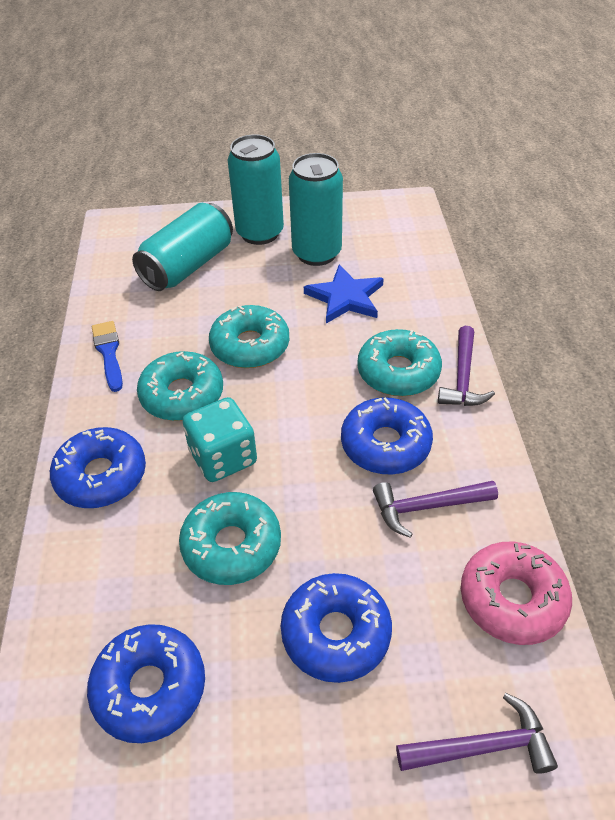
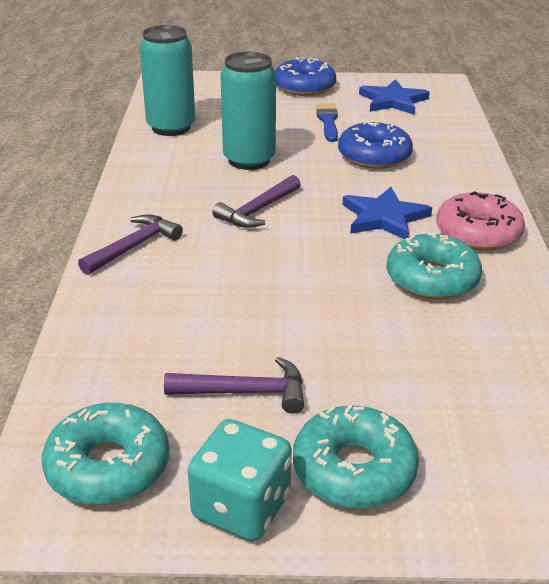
blue donut: [50,427,146,508] [87,624,205,743] [281,573,392,683] [341,397,433,475] = 4 -> [275,57,336,96] [338,121,413,169] = 2
blue star: [304,265,384,324] = 1 -> [342,187,432,239] [359,79,430,115] = 2
turquoise can: [132,203,233,291] [228,134,284,245] [289,153,343,266] = 3 -> [140,25,195,136] [220,52,276,170] = 2
turquoise donut: [137,351,223,421] [179,492,281,585] [209,305,289,368] [357,329,442,396] = 4 -> [42,403,169,505] [293,405,419,509] [387,233,482,300] = 3

